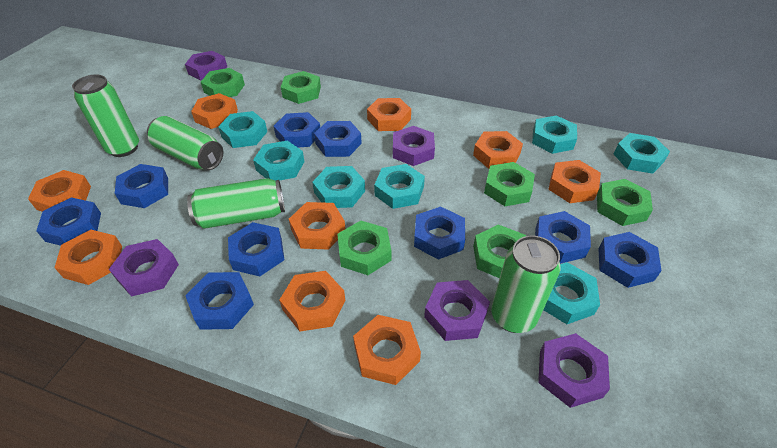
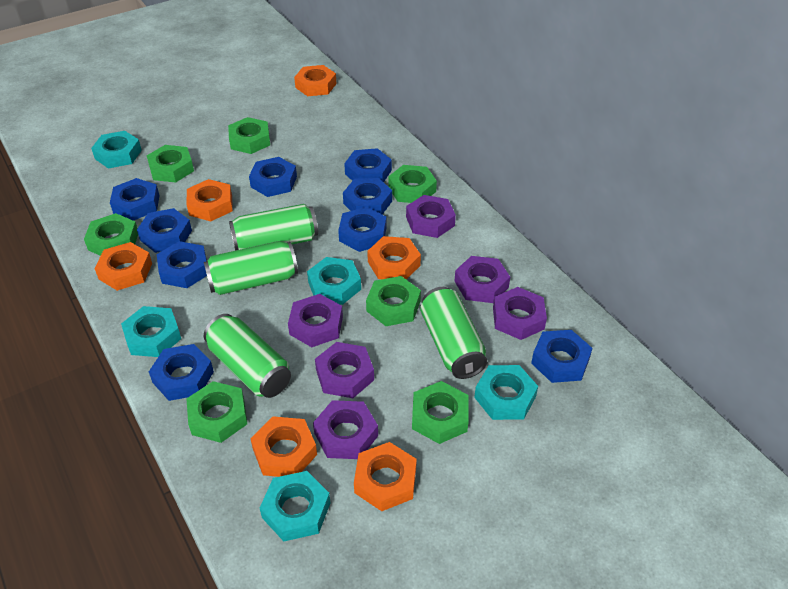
green nut: [201,68,245,97] [281,71,321,104] [337,221,391,275] [473,224,526,278] [484,162,535,206] [597,179,653,226] = 6 -> [84,213,138,256] [147,145,194,183] [186,381,247,443] [228,117,270,154] [366,276,421,326] [388,165,437,203] [412,381,469,444] = 7
orange nut: [28,170,91,212] [55,230,122,285] [191,93,238,129] [279,271,345,331] [289,202,345,250] [353,315,421,385] [367,98,411,131] [473,131,523,169] [548,160,601,203] = 9 -> [94,242,152,291] [186,179,233,221] [251,416,317,477] [294,65,337,96] [354,442,417,511] [367,236,421,280] = 6
purple nut: [109,239,179,297] [185,51,227,81] [393,126,435,166] [424,280,490,341] [538,333,610,408] = 5 -> [288,294,343,347] [313,400,378,459] [315,342,374,398] [406,195,456,238] [454,256,510,303] [493,287,547,340] = 6
turquoise nut: [218,111,267,148] [253,140,305,181] [312,166,365,208] [374,164,425,209] [532,115,577,154] [544,262,600,324] [614,133,670,174] = 7 -> [91,131,142,169] [121,306,181,357] [260,471,330,541] [307,257,361,305] [474,365,538,420] = 5

